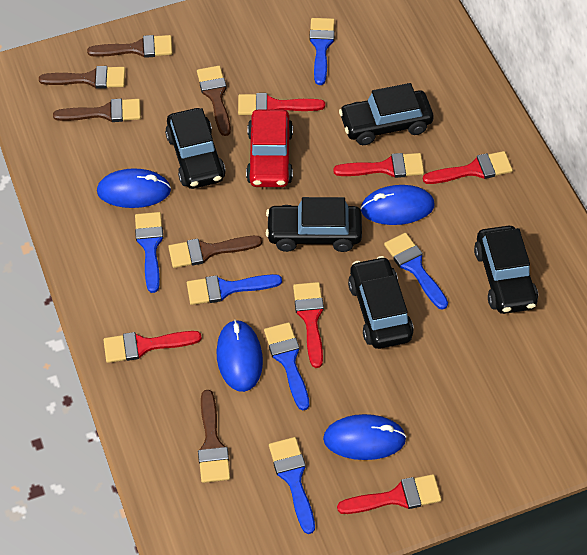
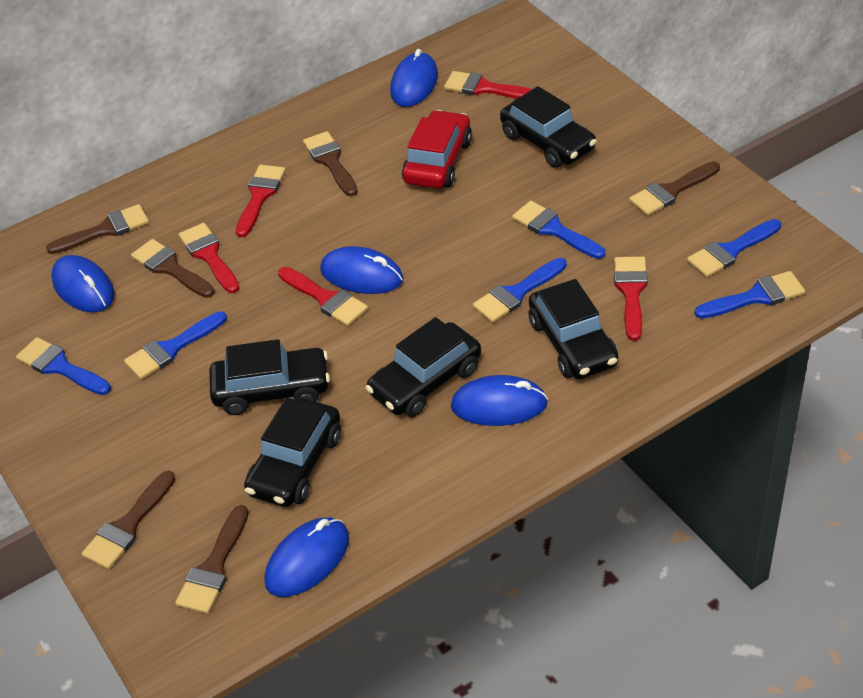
blue mouse: [97,168,171,208] [216,319,263,392] [323,414,407,460] [360,185,435,225] = 4 -> [51,255,114,312] [265,517,349,597] [320,246,404,294] [390,49,438,107] [451,375,548,426] = 5
red brush: [104,331,202,363] [238,93,325,115] [293,282,324,368] [333,153,424,178] [337,474,442,514] [423,151,513,184] = 6 -> [179,223,240,293] [236,165,286,237] [278,267,368,326] [444,71,532,99] [614,257,648,341] = 5

